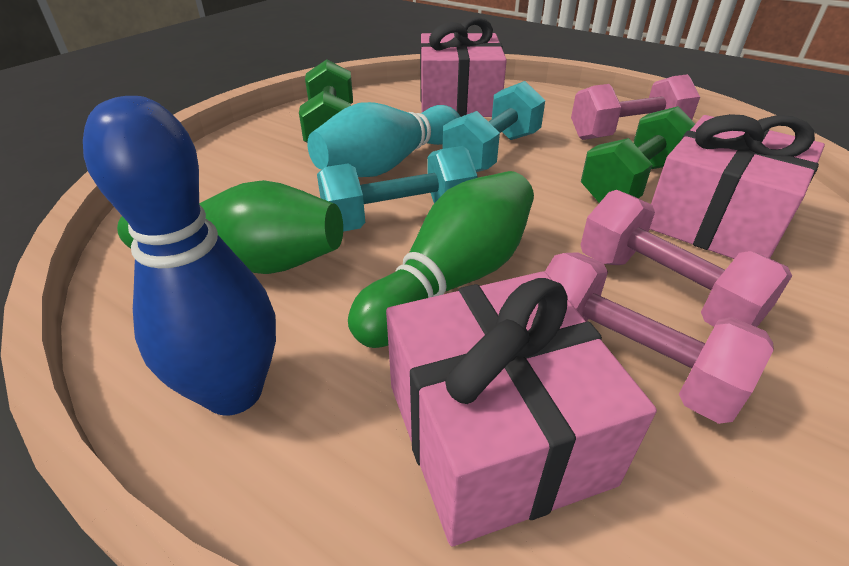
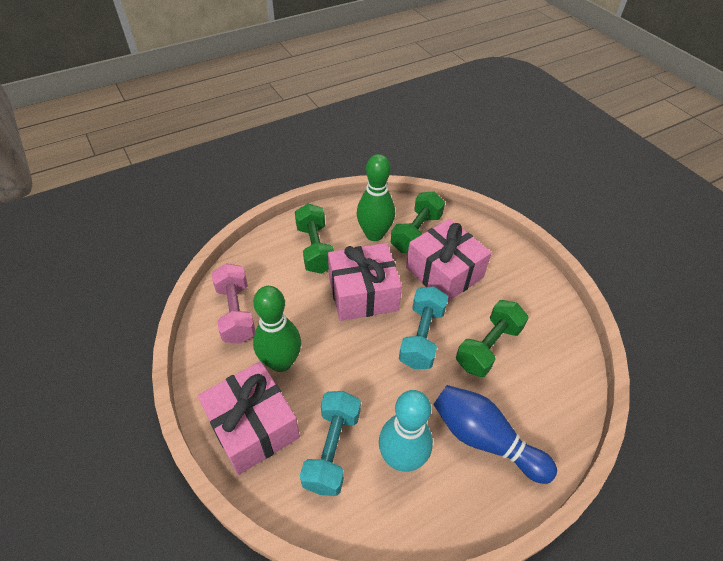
green dumbbell: [299,59,353,142] [581,106,695,203] = 2 -> [295,204,334,274] [391,191,445,253] [456,300,529,377] = 3
pink dumbbell: [545,252,774,424] [571,74,700,140] [581,190,792,327] = 3 -> [212,263,255,344] = 1

